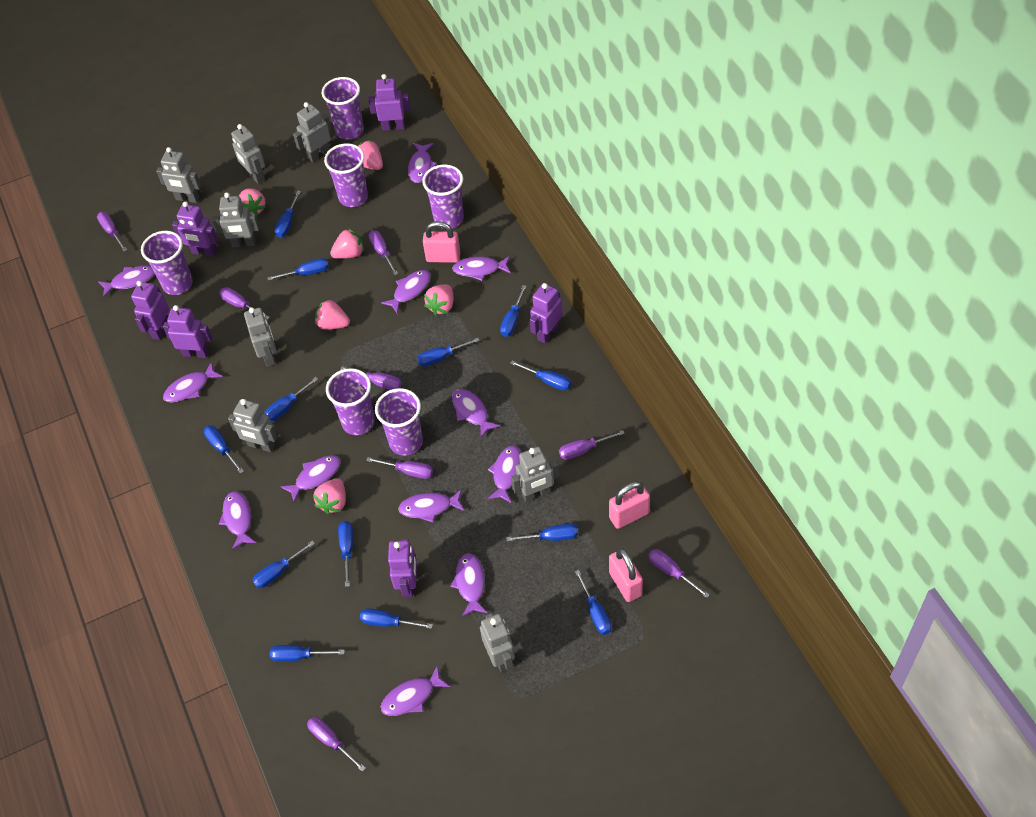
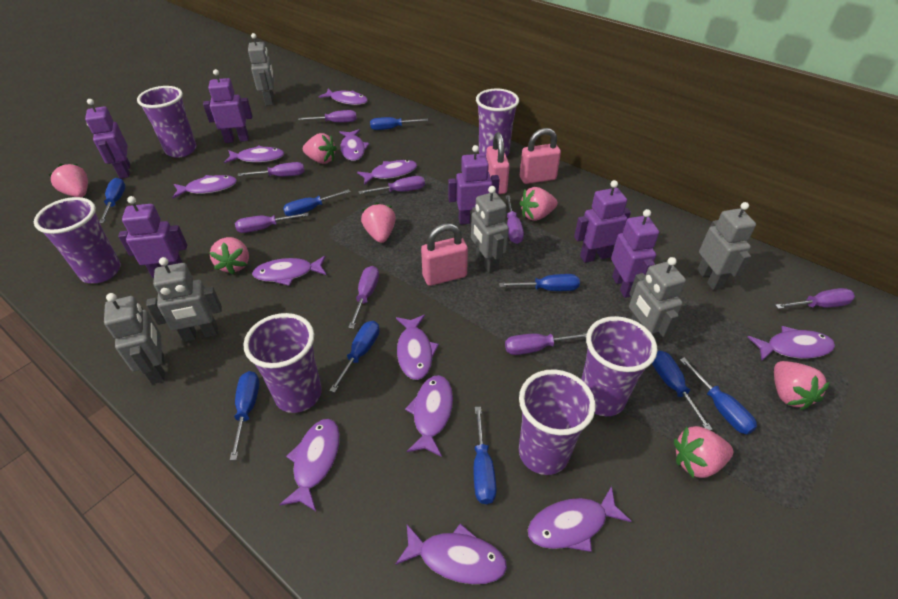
blue screwdriver: [204,425,244,474] [252,541,315,588] [264,377,318,421] [267,258,329,281] [270,645,345,662] [275,191,301,238] [338,521,353,587] [360,608,433,629] [417,338,480,367] [500,285,527,337] [506,524,578,542] [510,361,571,391] [575,570,612,635] = 13 -> [99,178,126,223] [230,371,259,460] [283,189,350,216] [329,321,379,393] [370,117,428,130] [474,407,497,504] [499,274,580,291] [652,350,713,430] [680,358,757,434] = 9
grey robot: [156,147,201,203] [213,193,260,247] [228,399,277,452] [231,124,265,184] [244,307,277,367] [293,102,332,162] [480,613,515,672] [511,447,559,502] = 8 -> [104,293,165,384] [146,257,222,342] [248,33,275,106] [471,186,509,273] [629,257,686,344] [697,202,756,290] = 6
pink strawberry: [239,188,266,217] [313,478,346,514] [315,299,350,330] [330,228,364,259] [358,140,383,170] [424,284,453,315] = 6 -> [49,164,88,197] [209,237,249,275] [303,133,337,164] [361,203,396,243] [519,187,558,221] [674,426,733,478] [774,361,830,410] = 7

